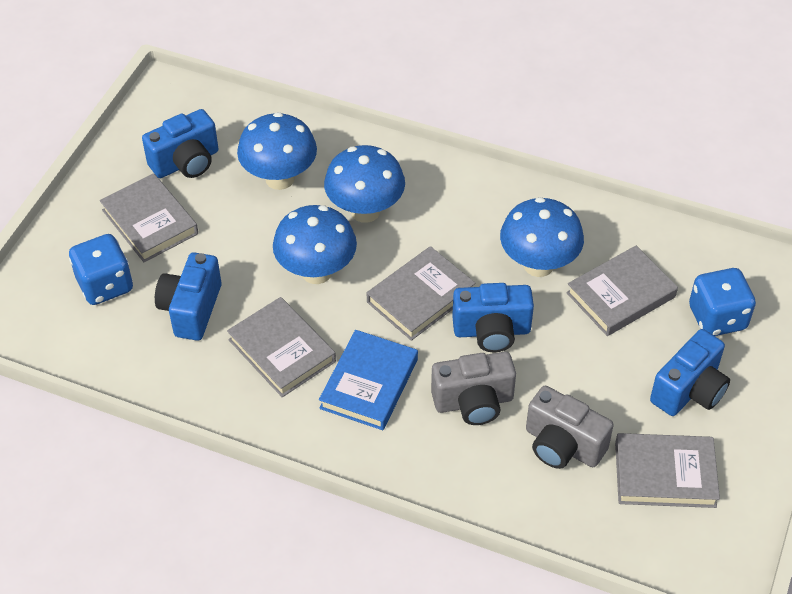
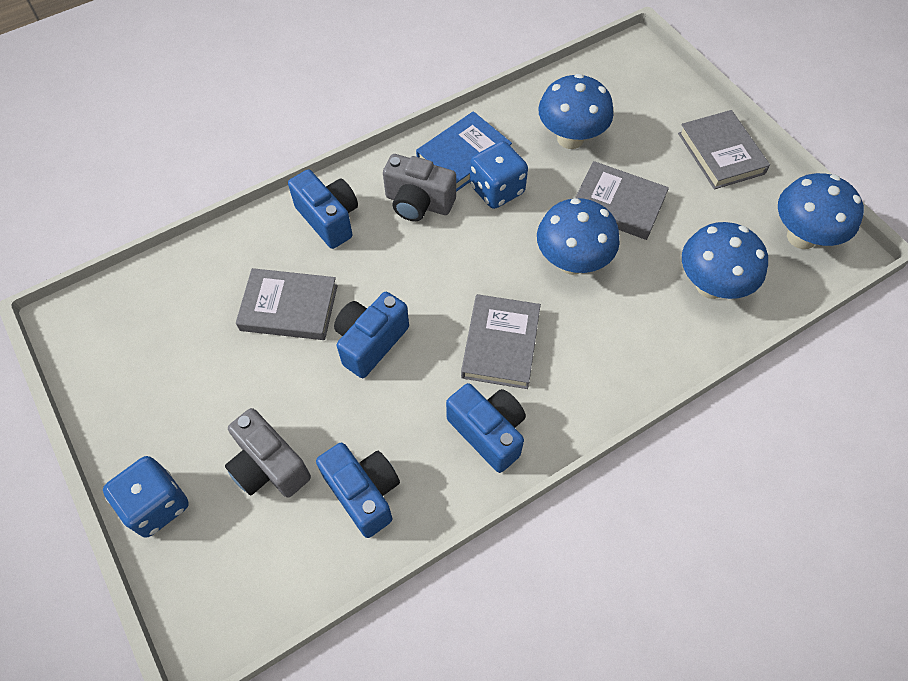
grey book: [100,173,198,262] [227,297,336,397] [367,246,476,341] [566,246,678,336] [615,433,720,508] = 5 -> [236,268,338,340] [461,294,541,389] [575,161,669,240] [678,110,770,189] = 4

